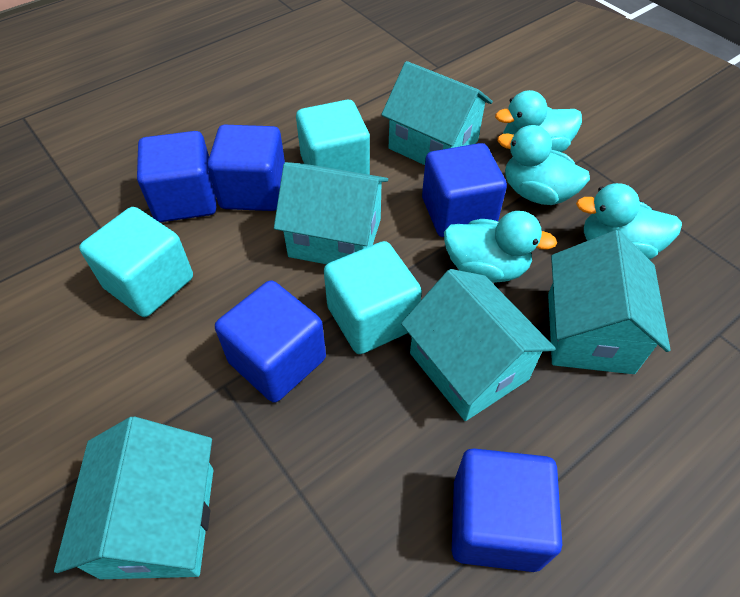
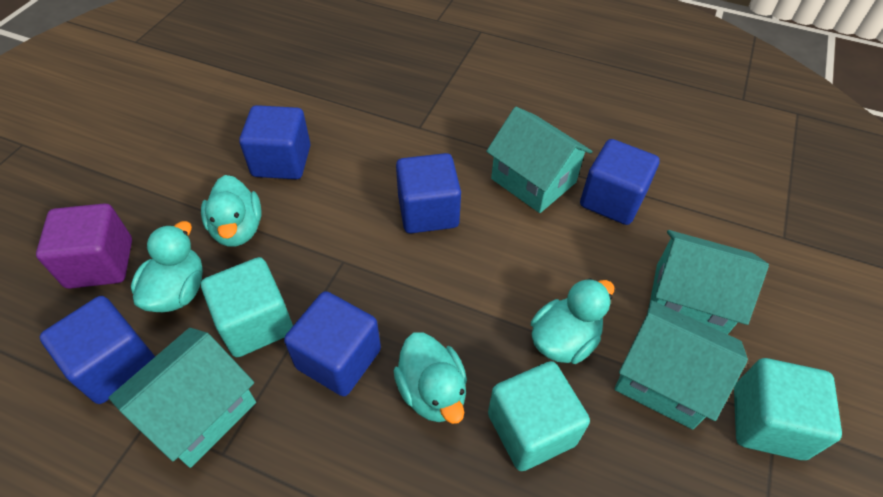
purple cube: none = 0 -> [36,203,132,289] = 1
turquoise house: [54,417,213,579] [274,162,388,264] [381,61,493,165] [401,269,556,421] [548,230,671,374] = 5 -> [108,328,256,468] [486,107,593,213] [614,300,748,430] [650,230,769,334] = 4

